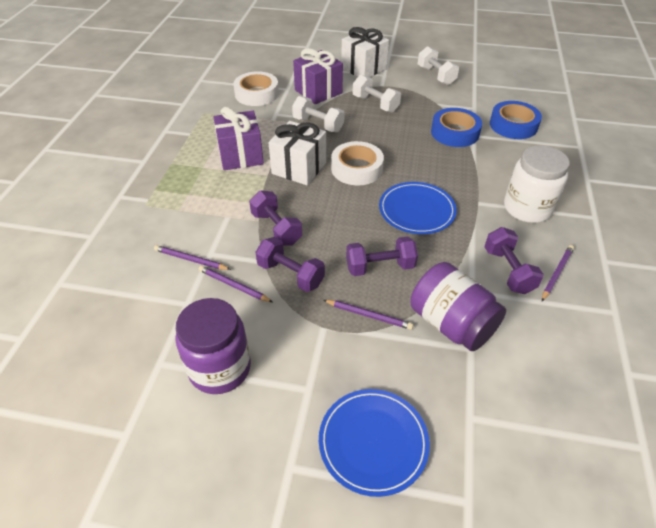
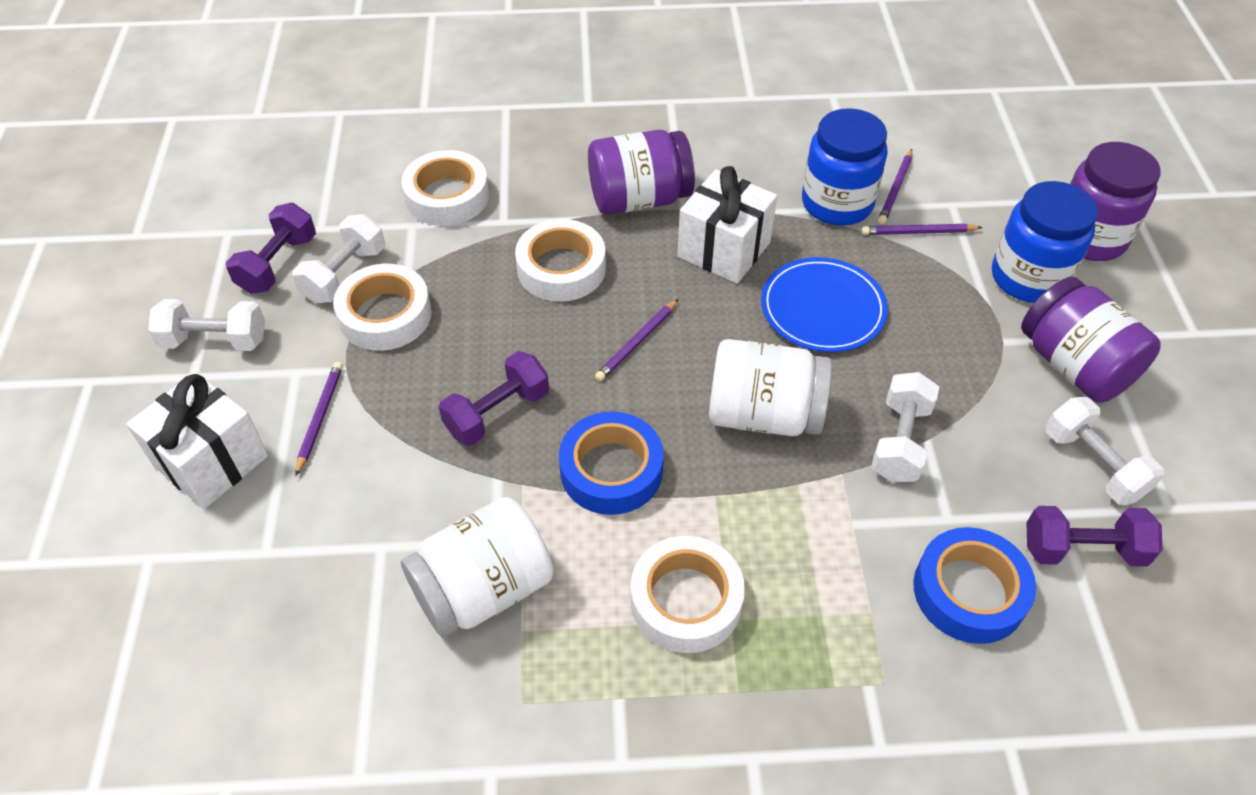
blue jar: none = 0 -> [802,108,888,226] [992,181,1098,303] = 2
blue plate: [319,389,430,497] [379,182,457,234] = 2 -> [761,257,888,352] = 1
purple dumbbell: [249,190,302,246] [255,237,325,292] [346,237,418,276] [484,227,544,294] = 4 -> [226,203,316,294] [439,351,549,446] [1026,506,1163,567] = 3
purple gift: [213,107,264,170] [293,48,343,104] = 2 -> none = 0
purple jar: [175,298,251,394] [410,262,506,351] = 2 -> [588,130,695,215] [1021,277,1160,403] [1070,142,1161,261] = 3
white dumbbell: [292,96,345,132] [353,75,401,112] [418,46,459,85] = 3 -> [148,299,265,351] [292,214,385,303] [871,372,939,483] [1046,397,1164,505] = 4
white jar: [504,145,570,223] = 1 -> [401,497,554,637] [709,339,832,436] = 2
white tape: [233,71,279,106] [331,141,384,186] = 2 -> [333,264,432,351] [401,150,489,226] [515,219,606,302] [631,536,745,653] = 4

